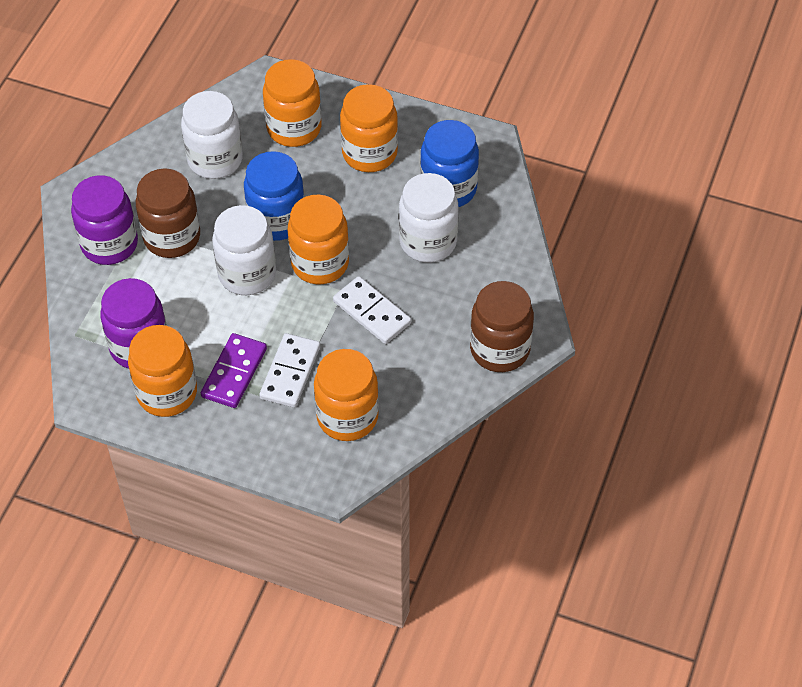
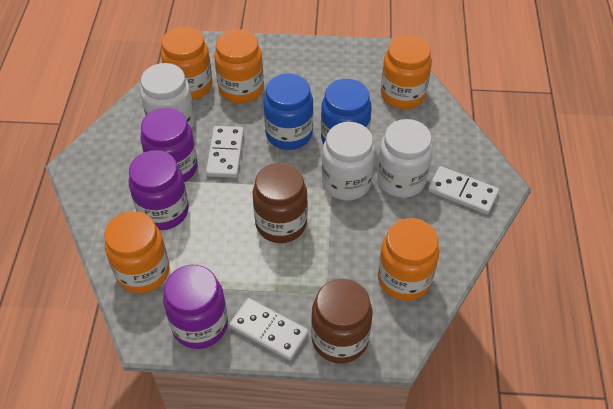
purple domino: [201,333,267,408] = 1 -> none = 0
purple jar: [71,175,138,265] [100,278,167,369] = 2 -> [129,150,189,230] [140,108,197,182] [163,265,228,349] = 3
white domino: [259,333,320,408] [333,276,411,344] = 2 -> [206,126,244,178] [229,298,309,360] [428,166,499,214] = 3

